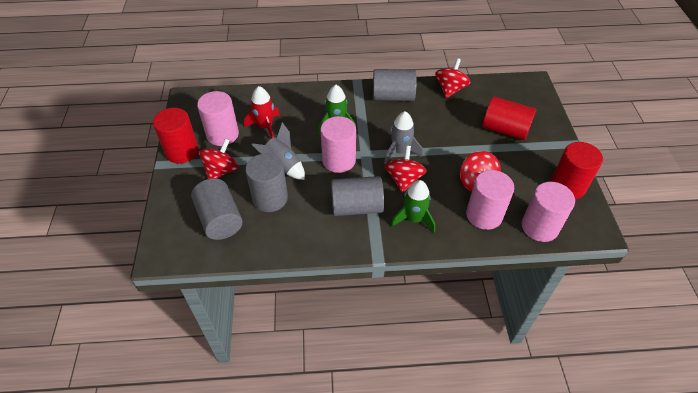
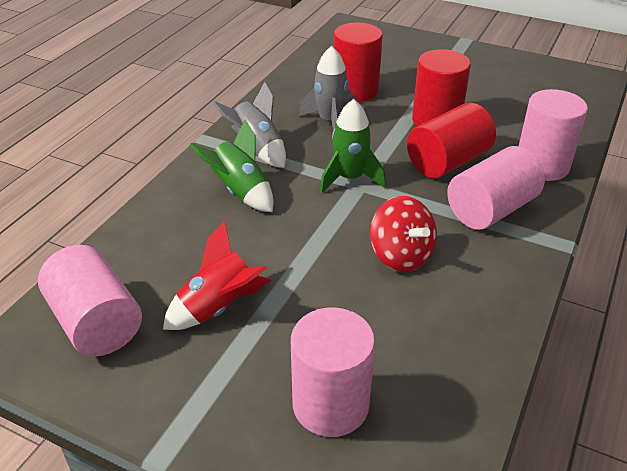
grey cylinder: [191,178,243,240] [245,153,288,212] [331,176,384,216] [373,69,417,101] = 4 -> none = 0
red spinning top: [199,138,238,179] [385,146,426,193] [435,58,470,98] [460,151,501,191] = 4 -> [370,196,437,272] = 1

